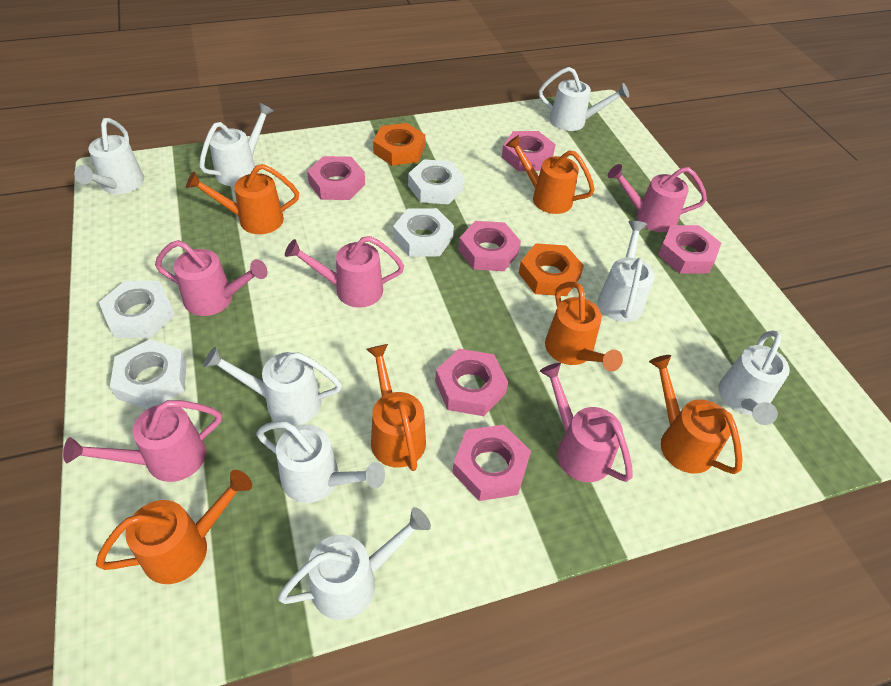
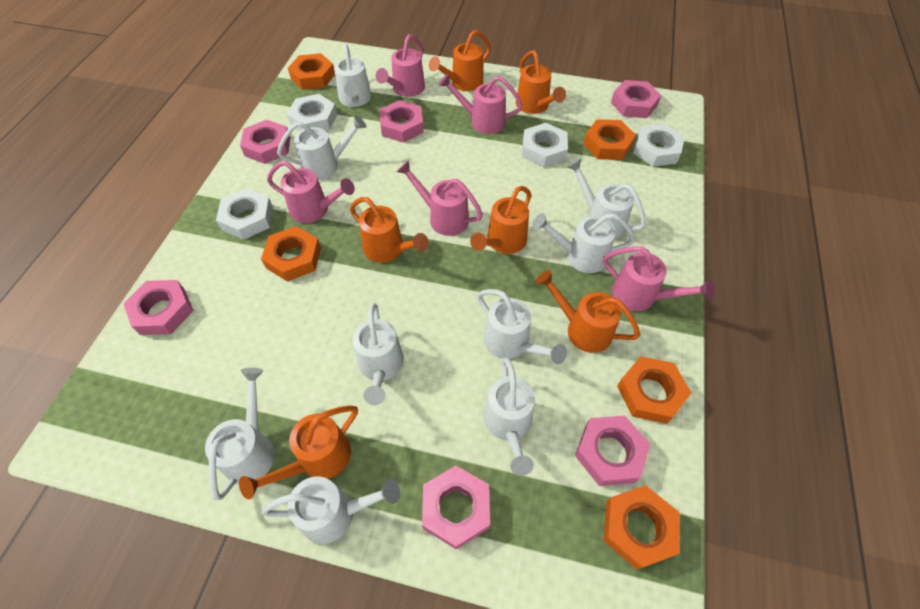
orange nut: [373,123,425,166] [519,243,584,296] = 2 -> [261,226,321,281] [288,53,335,90] [583,119,636,160] [604,485,679,570] [617,356,691,424] = 5
white watering can: [74,118,144,194] [199,102,274,186] [203,347,342,426] [256,421,385,503] [278,507,431,620] [539,67,629,131] [598,221,655,322] [719,330,790,425] = 8 -> [205,368,275,500] [261,476,400,544] [277,115,366,180] [334,43,371,107] [353,303,404,405] [477,289,567,364] [483,358,535,476] [533,213,635,273] [566,158,646,239] = 9

